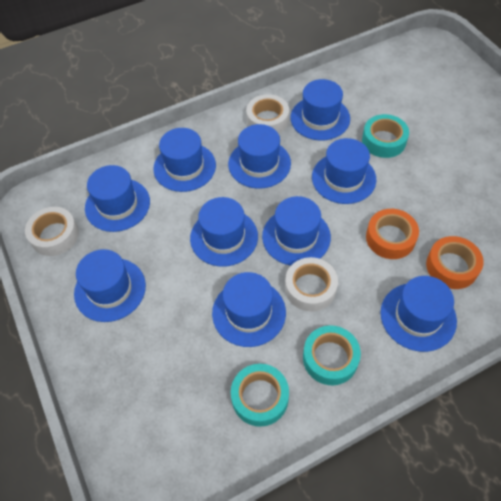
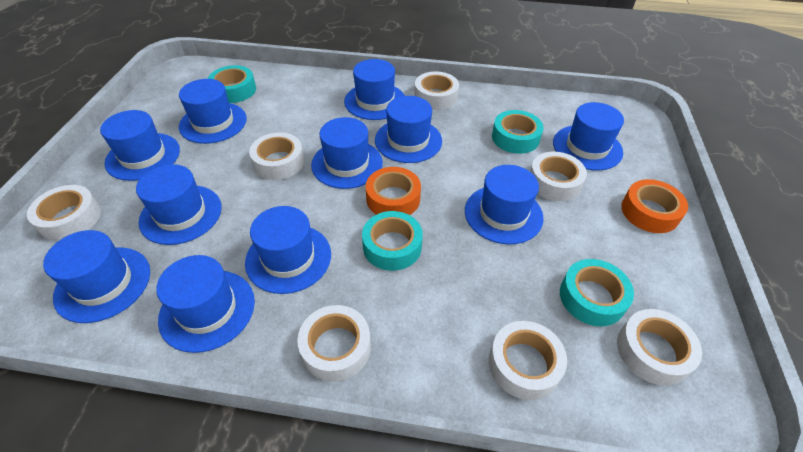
blue hat: [74,249,146,322] [85,165,150,232] [153,128,216,192] [190,197,258,267] [212,272,286,347] [228,124,291,189] [262,196,331,266] [290,79,350,140] [312,138,376,204] [380,276,457,352] = 10 -> [43,230,150,323] [100,110,180,181] [136,164,222,245] [156,255,255,353] [179,79,247,144] [245,206,331,294] [311,117,383,189] [344,59,405,120] [375,96,442,163] [465,165,544,245] [553,102,624,171] = 11
turquoise tape: [231,364,289,427] [303,325,361,385] [362,114,409,158] = 3 -> [208,65,256,103] [362,211,423,271] [492,110,544,154] [560,259,634,326] = 4
white tape: [25,207,79,256] [246,94,289,134] [285,257,338,312] = 3 -> [27,185,101,241] [249,132,304,180] [297,305,371,382] [414,72,459,110] [489,321,567,400] [530,152,587,201] [617,309,702,386] = 7

